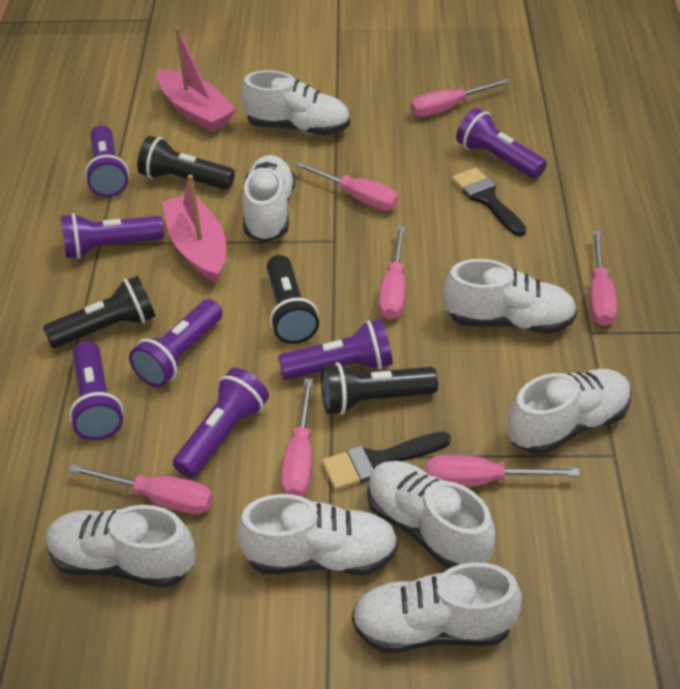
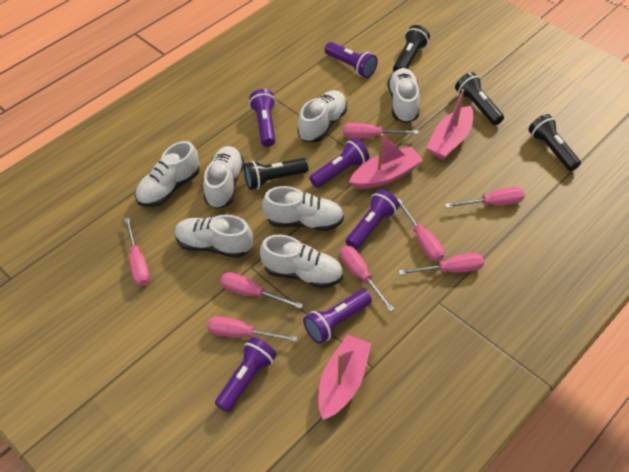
black brush: [322,432,451,490] [452,168,527,236] = 2 -> none = 0
pink boat: [157,27,236,132] [162,174,226,283] = 2 -> [318,335,371,420] [349,133,423,189] [426,89,474,160] = 3
pink screwdriver: [68,464,213,514] [281,378,313,497] [294,161,399,211] [379,226,405,320] [410,79,511,117] [427,455,580,487] [590,231,617,326] = 7 -> [124,218,150,286] [207,316,297,342] [220,272,303,309] [340,246,395,312] [343,123,419,138] [397,198,444,261] [399,253,484,275] [445,187,525,208] = 8
purple flashlight: [61,213,164,259] [69,341,123,440] [85,125,129,197] [129,299,223,387] [173,368,269,478] [278,319,393,380] [456,108,547,179] = 7 -> [215,337,277,413] [249,89,276,147] [303,289,372,344] [309,138,369,188] [324,42,378,78] [346,189,400,250] = 6
white shoe: [45,505,195,588] [237,494,398,575] [241,70,350,136] [242,155,295,242] [352,562,522,653] [367,461,495,569] [443,259,577,334] [508,369,632,455] = 8 -> [135,141,200,207] [175,215,253,258] [203,146,244,209] [260,235,343,289] [262,186,344,231] [298,90,347,142] [388,68,420,123] = 7

